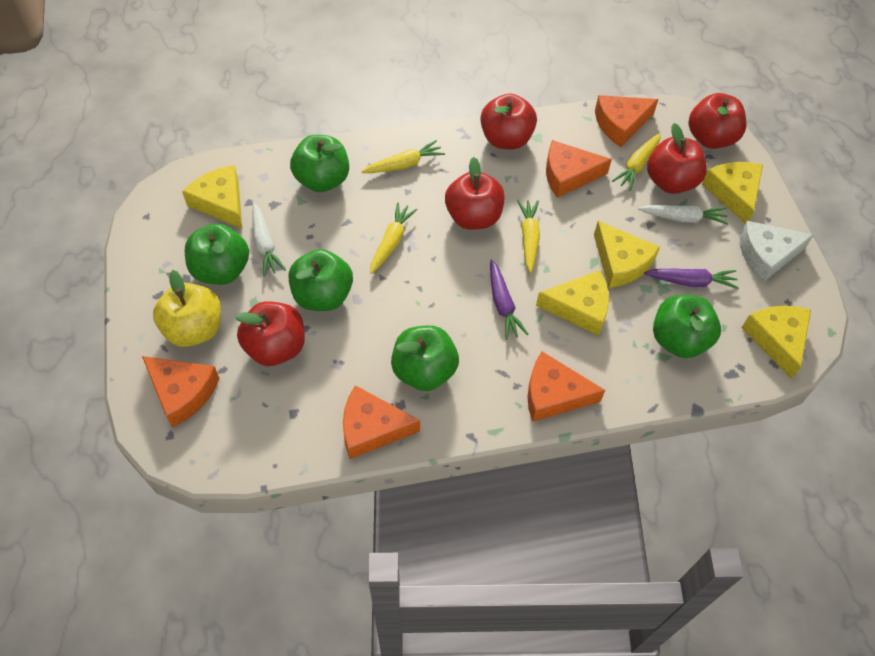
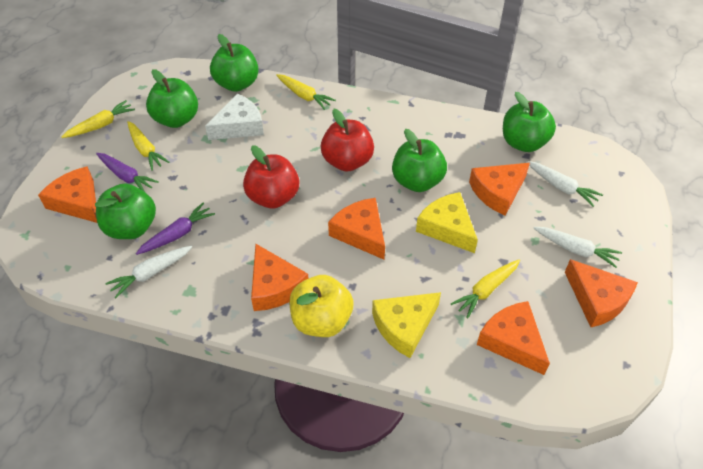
orange cheese: [142,356,219,427] [343,385,420,459] [527,352,605,422] [546,140,612,198] [595,95,659,147] = 5 -> [38,166,97,223] [251,244,309,311] [328,198,385,260] [469,163,530,216] [477,301,550,375] [565,259,638,327] = 6
red apple: [235,301,305,366] [445,157,505,230] [480,93,537,150] [647,123,707,194] [689,93,747,149] = 5 -> [243,145,299,209] [321,109,374,172] = 2
white carrot: [252,203,286,276] [638,205,729,225] = 2 -> [105,246,192,298] [526,161,603,207] [533,227,622,268] = 3
yellow cheese: [182,165,242,229] [536,270,609,336] [594,221,660,288] [702,162,763,223] [741,306,811,379] = 5 -> [372,292,441,358] [416,192,478,253] = 2

